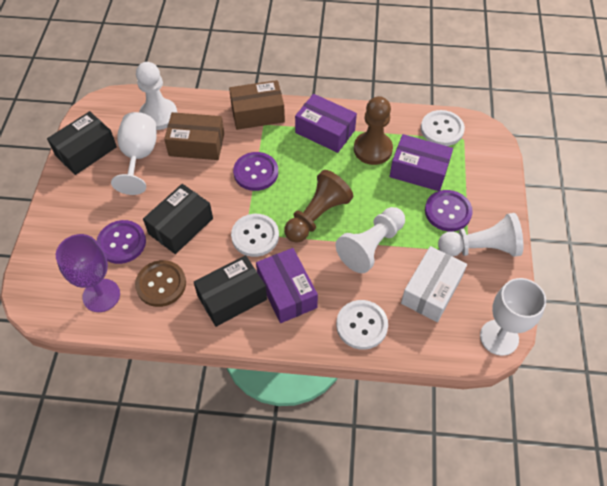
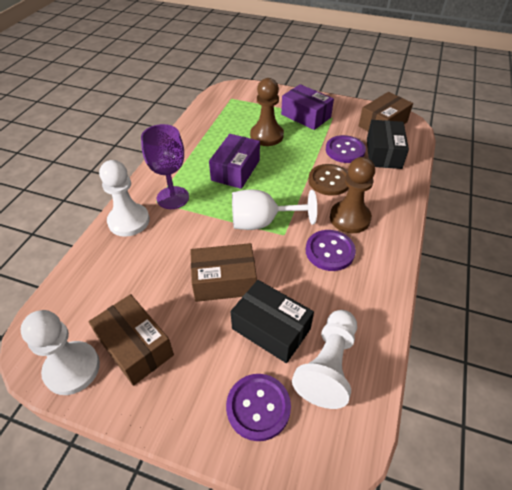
black box: [47,111,117,175] [143,184,213,254] [194,255,267,327] = 3 -> [230,280,314,363] [367,120,409,169] = 2
brown box: [164,112,224,160] [229,80,285,130] = 2 -> [89,294,174,386] [190,243,257,302] [359,92,413,132] = 3
purple box: [256,248,318,323] [295,94,357,153] [390,134,453,191] = 3 -> [209,134,260,189] [281,84,334,130] = 2
white box: [401,246,467,322] = 1 -> none = 0
white button: [231,214,279,257] [336,300,388,350] [421,110,465,146] = 3 -> none = 0
white goblet: [111,112,157,195] [480,278,546,356] = 2 -> [232,189,317,230] = 1

